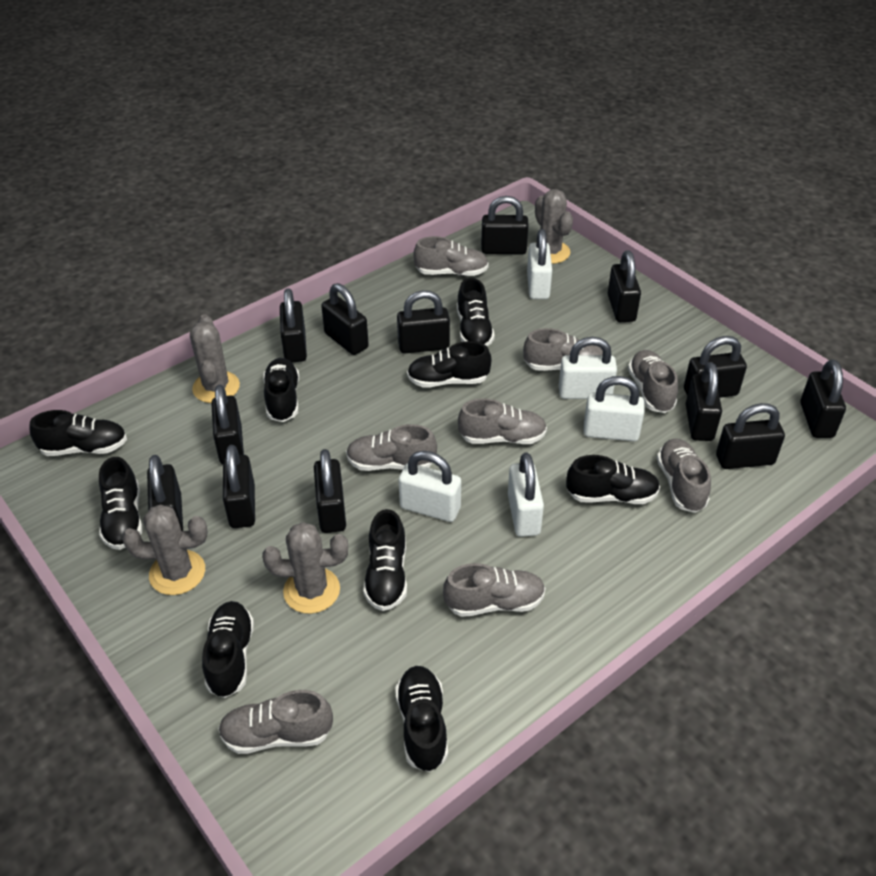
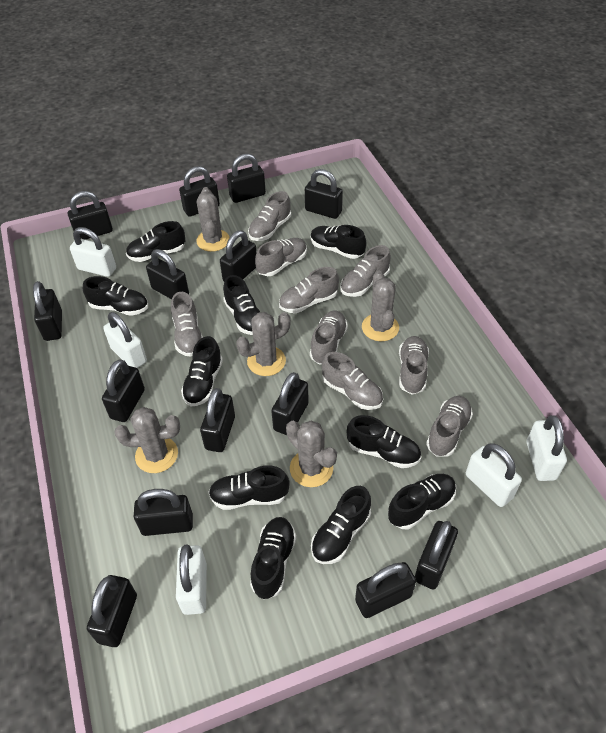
black padlock: [147,455,183,531] [211,384,244,464] [223,445,255,528] [280,288,307,363] [314,449,346,533] [321,283,369,355] [397,290,450,354] [481,196,529,255] [608,250,641,322] [684,336,747,398] [686,362,722,441] [716,403,785,469] [800,359,846,438] = 13 -> [33,281,62,341] [68,191,113,239] [87,575,137,647] [102,359,145,422] [134,489,193,536] [146,249,189,299] [179,166,220,217] [200,388,235,452] [220,230,257,281] [227,154,266,203] [271,372,309,435] [305,169,343,219] [355,562,416,618] [415,521,458,590] = 14
black shoe: [29,410,127,456] [99,457,143,550] [202,601,254,698] [263,358,299,422] [363,509,407,611] [395,666,448,772] [407,341,492,388] [457,278,495,346] [566,455,660,504] = 9 -> [83,276,148,316] [126,221,185,262] [181,336,223,406] [209,465,290,510] [223,275,260,335] [250,517,296,599] [311,225,366,259] [311,486,371,564] [347,415,421,468] [388,474,456,529] = 10
grey cactus: [122,504,208,595] [190,314,240,403] [262,522,348,614] [535,189,573,264] = 4 -> [115,407,180,473] [196,187,230,252] [236,312,291,376] [286,421,337,487] [362,271,399,341] = 5
grey shoe: [218,690,333,754] [346,424,437,471] [413,236,489,276] [443,563,545,617] [458,398,547,444] [523,328,603,371] [628,350,678,413] [657,438,711,513] = 8 -> [171,292,203,357] [248,191,291,241] [255,238,307,276] [279,267,339,313] [310,311,348,365] [322,352,383,410] [340,245,391,297] [399,336,429,395] [426,396,473,457] = 9

